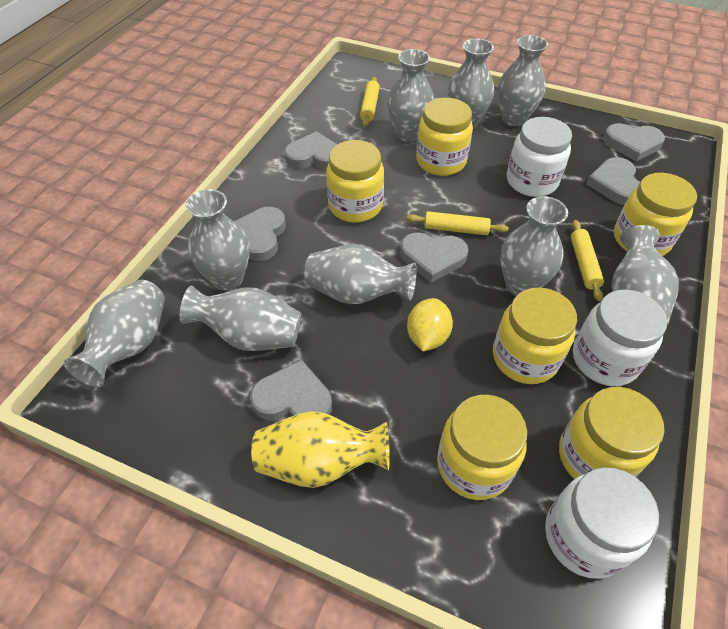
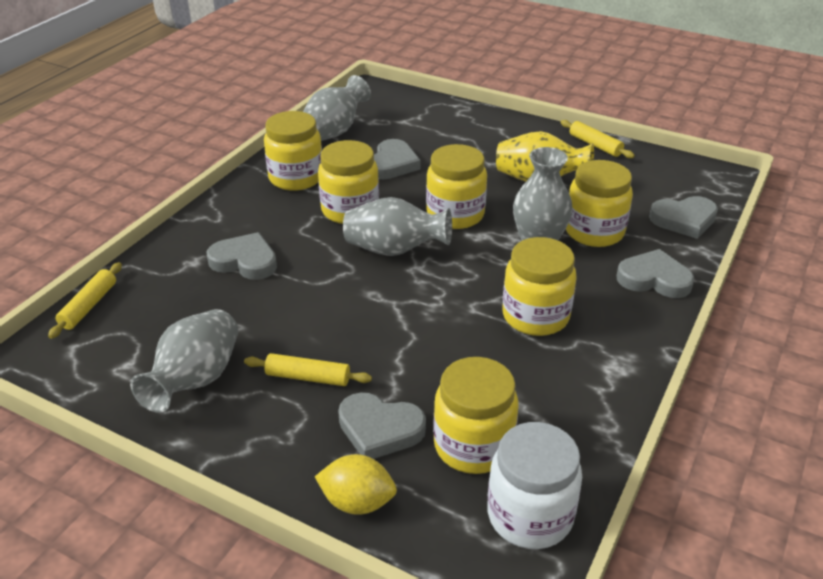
grey heart: [234,207,286,261] [250,360,332,420] [284,131,338,170] [400,233,468,283] [586,157,640,205] [603,123,665,162] = 6 -> [207,232,277,280] [338,393,426,459] [374,139,421,179] [616,249,695,298] [649,196,718,239] = 5
grey vase: [64,280,165,387] [180,286,301,351] [186,189,250,290] [305,244,417,304] [387,49,434,142] [447,38,494,129] [498,35,548,126] [500,196,568,296] [611,225,679,326] = 9 -> [130,309,238,413] [303,75,371,141] [343,197,452,256] [513,147,573,241] = 4
white jar: [507,117,572,197] [545,468,659,579] [573,289,667,386] = 3 -> [487,422,582,549] = 1

